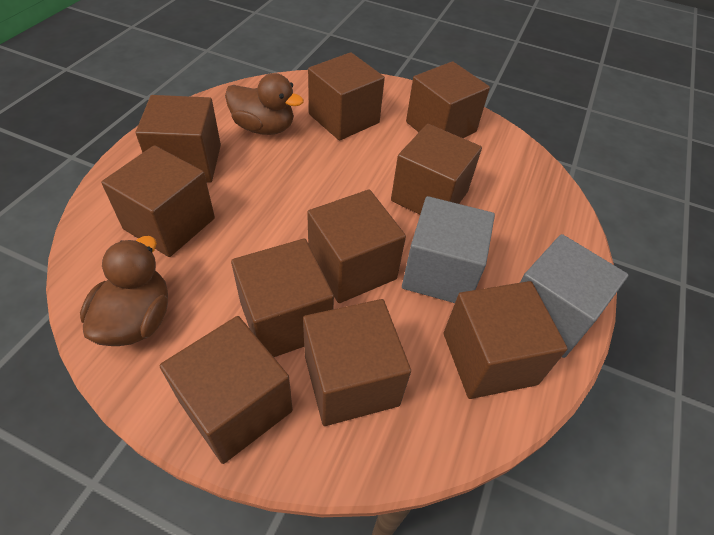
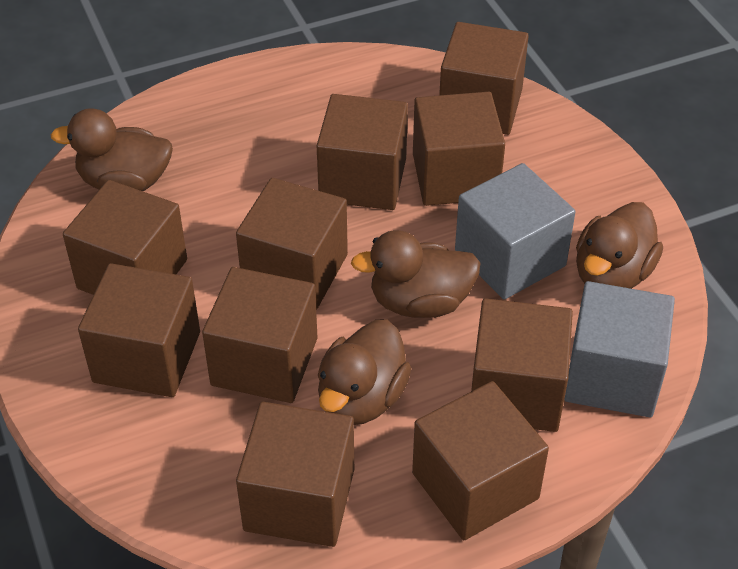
brown duck: [80,236,168,346] [225,73,304,135] = 2 -> [51,108,173,191] [318,320,412,425] [351,230,480,318] [576,202,663,289] = 4

